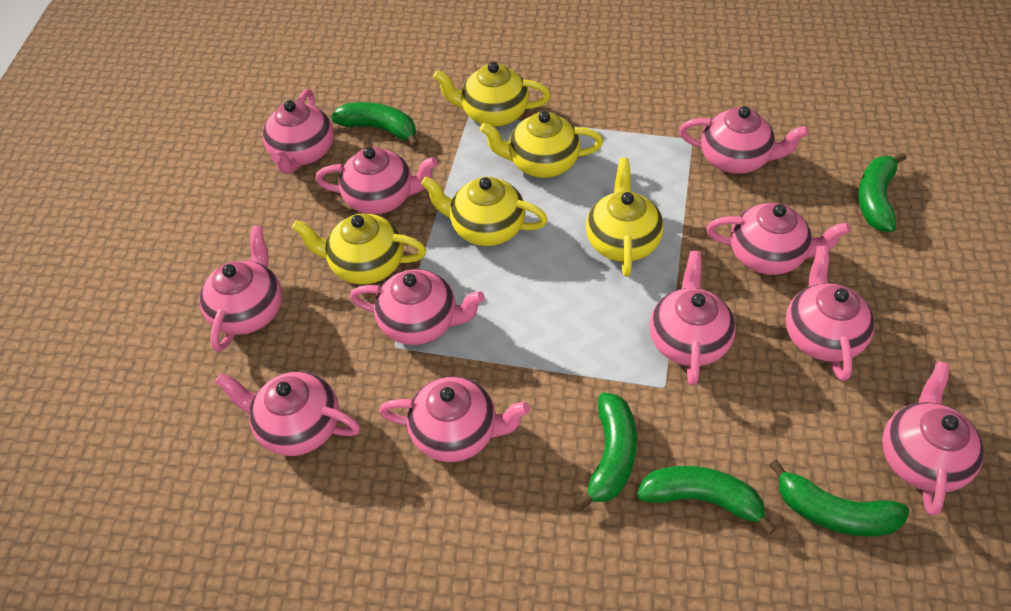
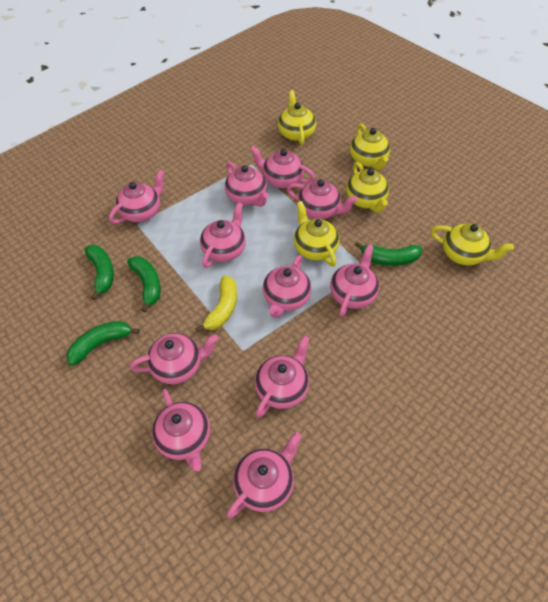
green banana: [331,102,419,147] [575,392,637,510] [637,466,777,535] [769,460,909,537] [858,153,906,232] = 5 -> [66,321,140,366] [84,245,114,300] [127,256,161,312] [355,242,422,266] = 4
yellow banana: none = 0 -> [195,276,237,333] = 1

